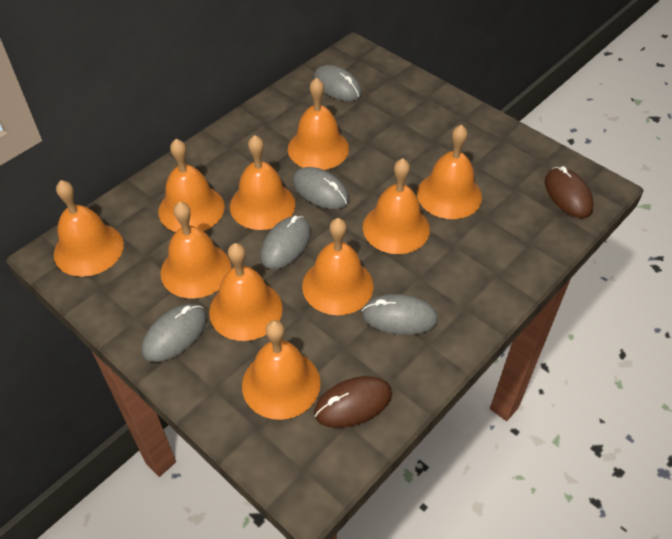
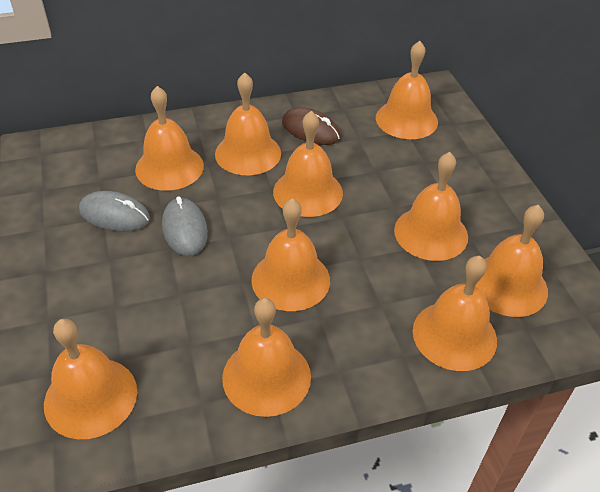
brown mouse: [314,376,392,428] [545,166,594,218] = 2 -> [282,107,341,145] = 1
grey mouse: [142,304,207,362] [260,216,311,269] [293,167,349,209] [313,65,362,101] [362,294,438,335] = 5 -> [79,191,150,232] [162,196,208,256] = 2

